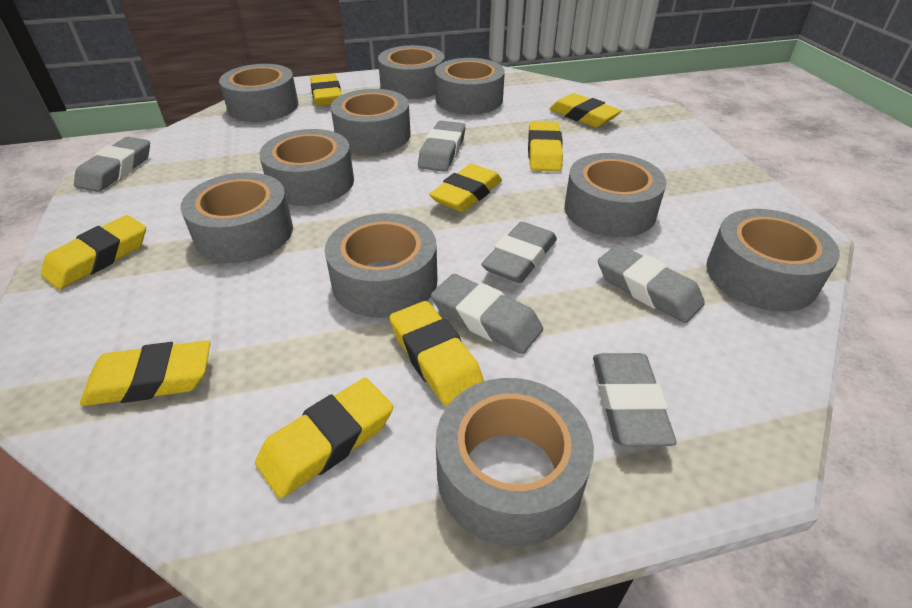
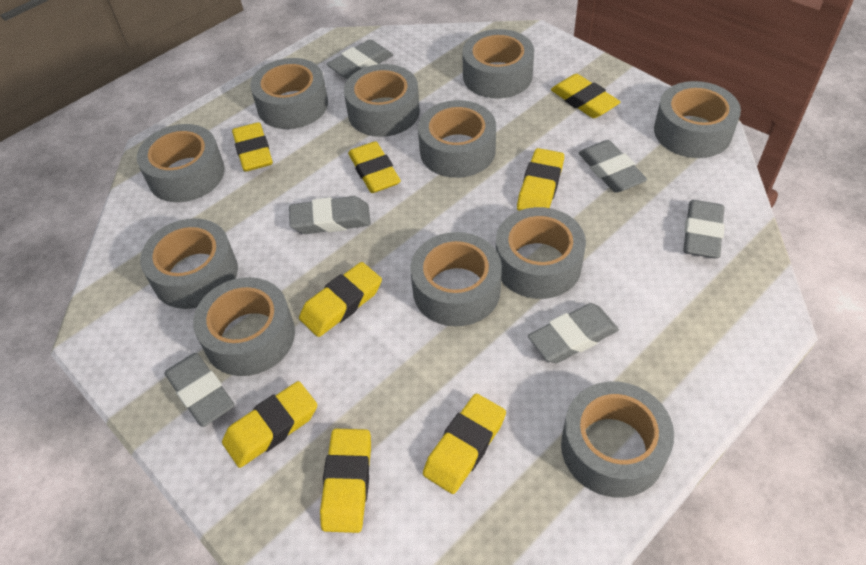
grey tape: [180,172,293,263] [219,64,298,122] [259,129,354,206] [325,213,438,318] [331,89,411,154] [378,45,445,99] [435,58,505,115] [436,378,594,547] [564,153,667,237] [706,209,840,312] = 10 -> [137,124,225,202] [140,218,238,309] [193,277,295,376] [250,58,328,129] [344,64,420,137] [410,232,502,326] [418,100,496,178] [462,29,534,98] [496,207,586,299] [561,382,674,497] [654,81,741,158] = 11

